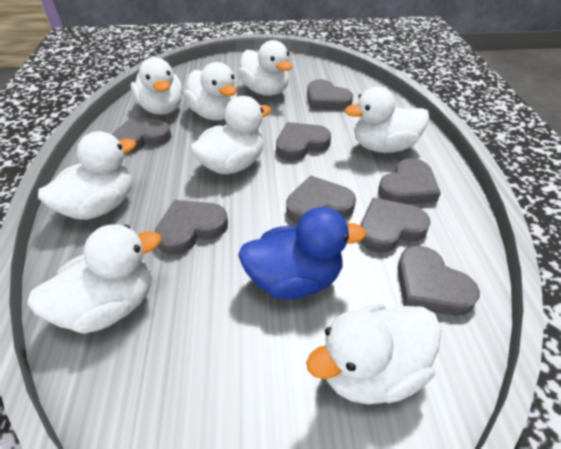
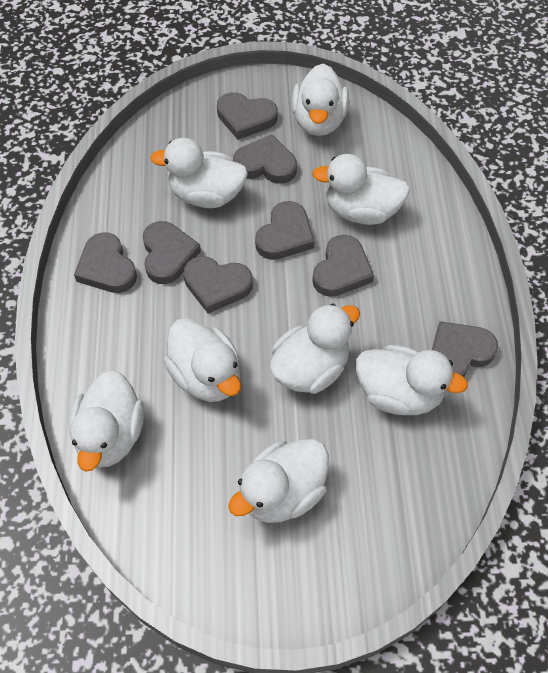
blue duck: [238,207,366,300] = 1 -> none = 0

